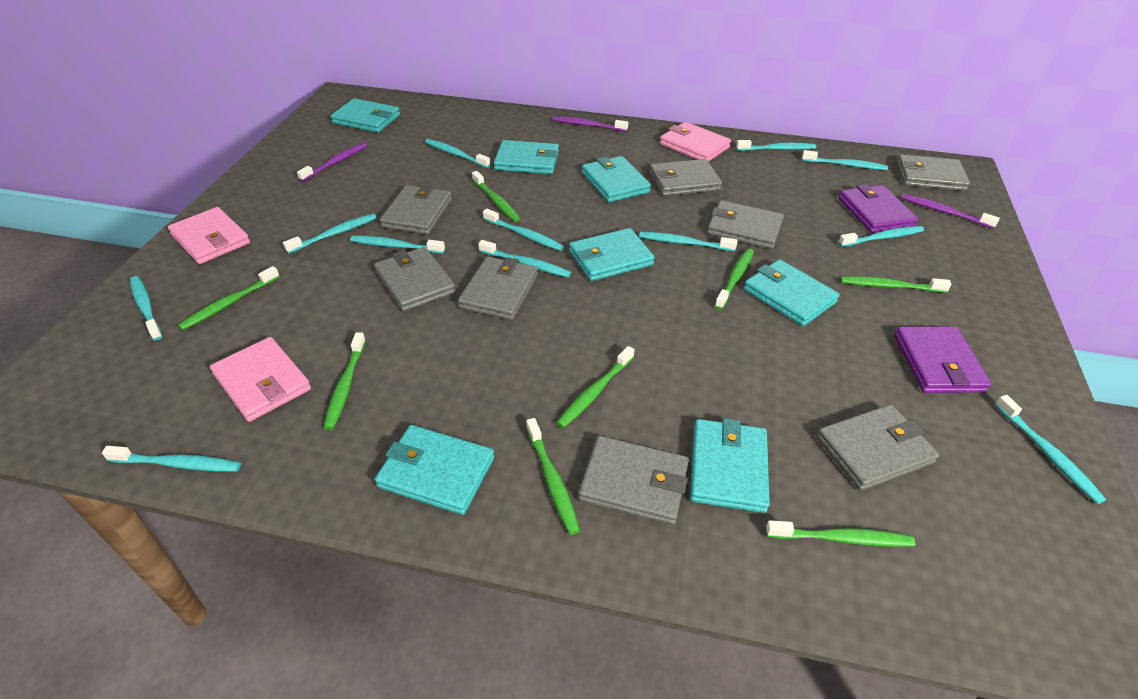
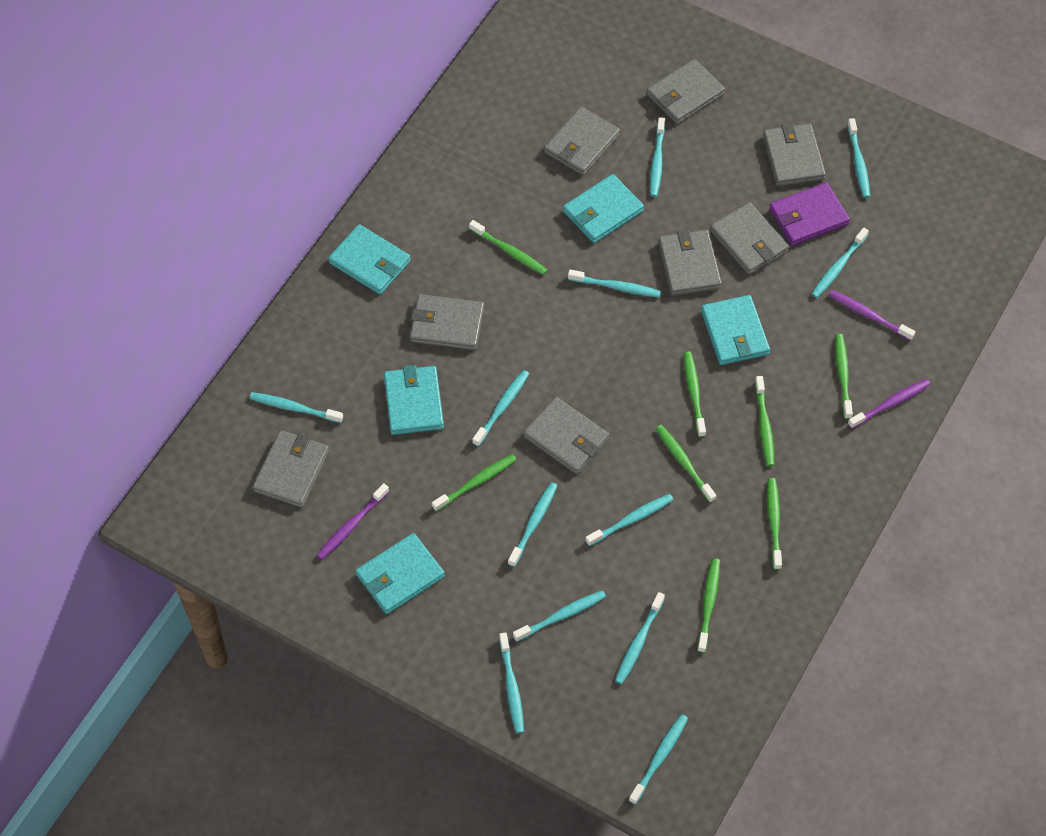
pink wallet: [168,207,250,264] [210,337,311,422] [660,122,731,162] = 3 -> none = 0
purple wallet: [839,184,918,233] [894,327,991,393] = 2 -> [769,182,850,246] = 1
turquoise wallet: [331,98,400,133] [375,425,494,515] [494,140,559,174] [569,228,655,281] [582,156,651,202] [690,418,770,513] [744,259,840,326] = 7 -> [328,224,411,295] [356,533,445,614] [384,365,444,435] [563,174,644,243] [701,295,770,365] = 5

